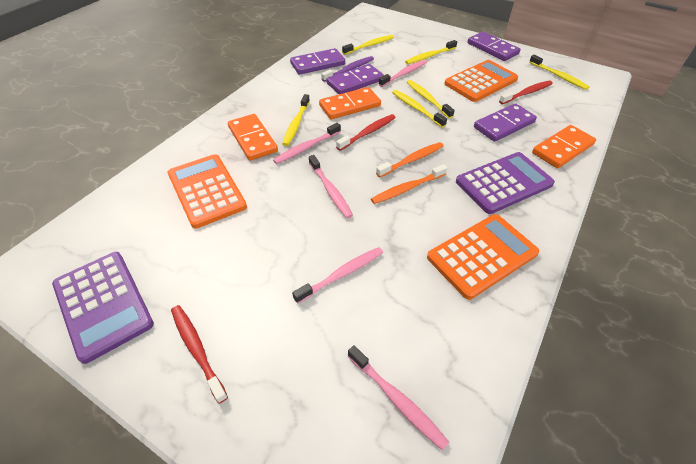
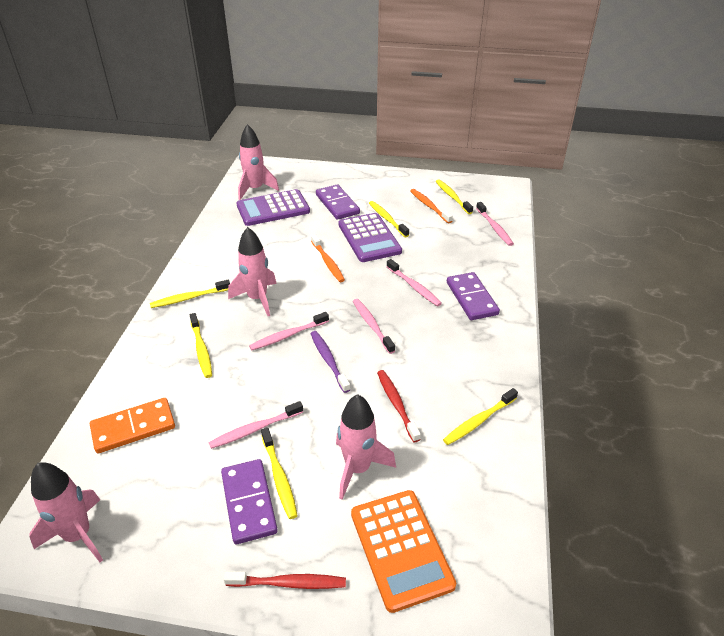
orange calculator: [167,154,247,229] [427,214,539,300] [444,60,518,102] = 3 -> [351,490,456,613] = 1
orange domino: [228,114,278,161] [319,87,381,119] [532,125,596,168] = 3 -> [90,398,175,453] = 1
pink rocket: none = 0 -> [29,462,103,562] [228,227,277,316] [238,124,279,200] [336,394,396,500] = 4
purple domino: [290,48,345,75] [326,64,384,94] [467,32,520,61] [474,103,537,142] = 4 -> [221,459,278,544] [316,185,360,220] [447,272,500,320] = 3
red toothbrush: [171,305,228,404] [336,114,396,151] [499,80,553,104] = 3 -> [224,571,346,589] [377,370,421,442] = 2

